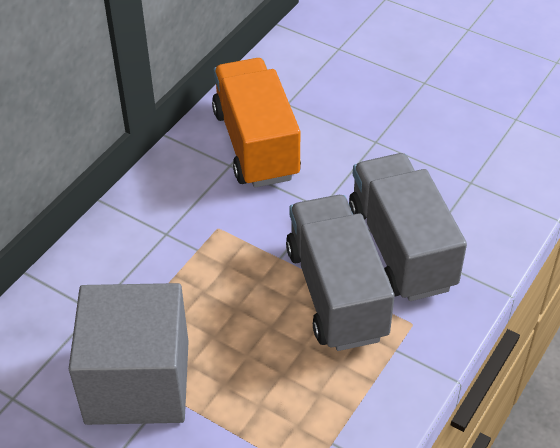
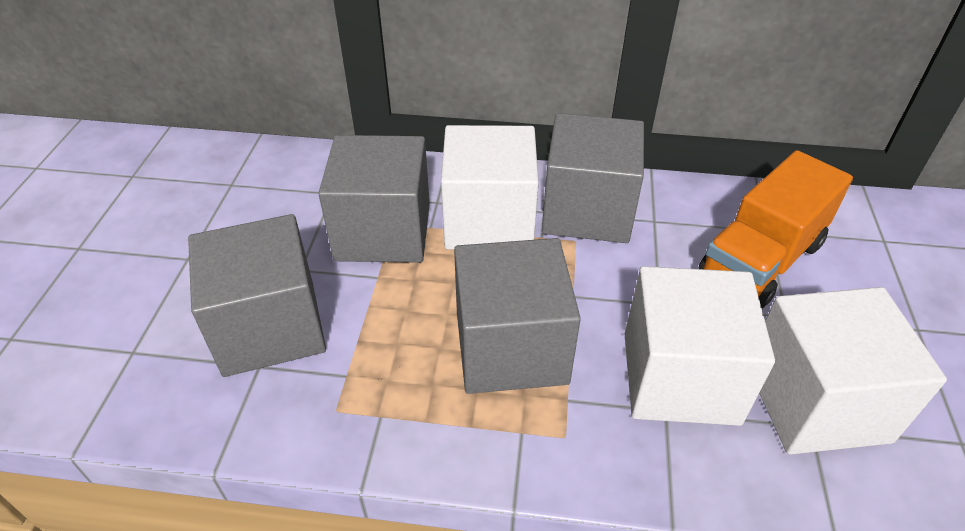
grey cube: [69,283,189,425] = 1 -> [188,214,326,377] [318,135,430,263] [454,238,581,394] [542,113,644,243] = 4
grey truck: [286,195,395,351] [349,153,467,301] = 2 -> none = 0
white cube: none = 0 -> [441,125,539,250] [625,266,775,426] [759,287,947,455] = 3

